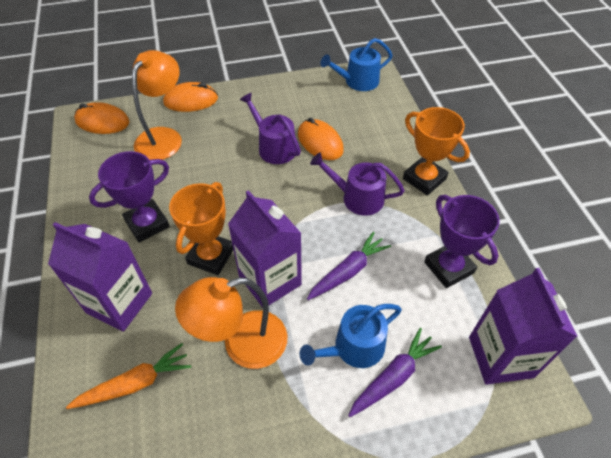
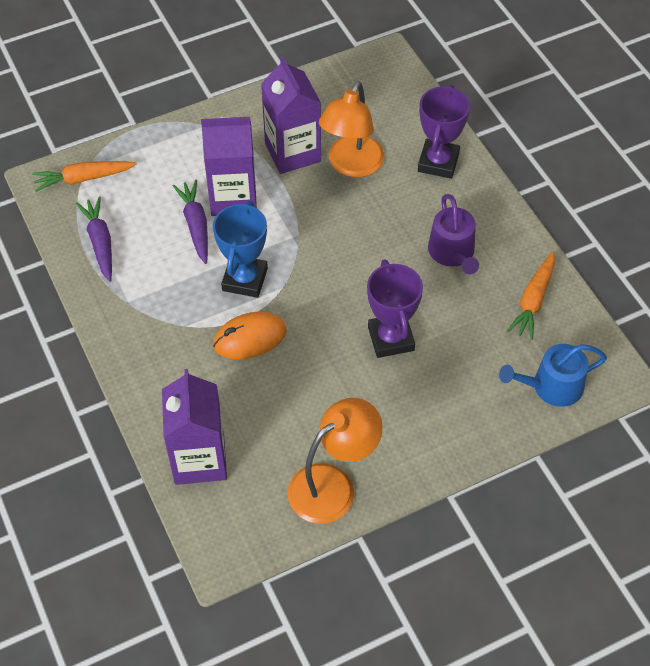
blue trophy: none = 0 -> [213,201,268,298] = 1
blue watering can: [300,304,402,368] [320,38,393,91] = 2 -> [499,344,607,407] = 1
orange carrot: [66,343,191,409] = 1 -> [32,161,136,192] [507,252,555,340] = 2
orange mouse: [74,102,130,134] [163,82,218,112] [298,118,344,160] = 3 -> [213,312,287,359] = 1
orange trophy: [169,182,233,275] [403,107,470,196] = 2 -> none = 0
purple watering can: [240,92,301,164] [310,153,405,216] = 2 -> [428,194,479,274] = 1

